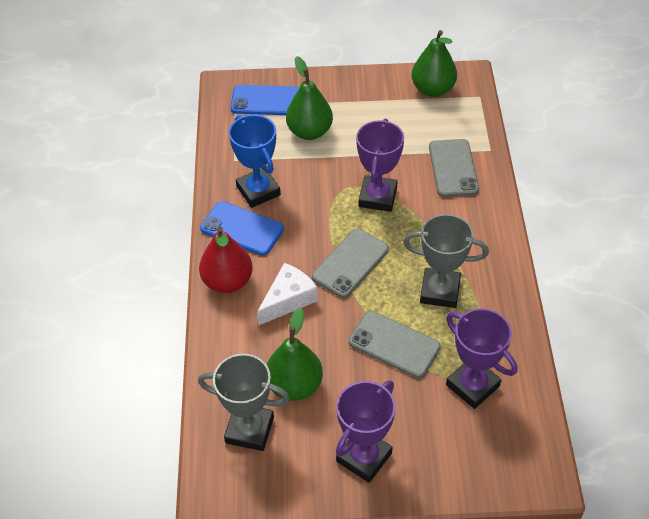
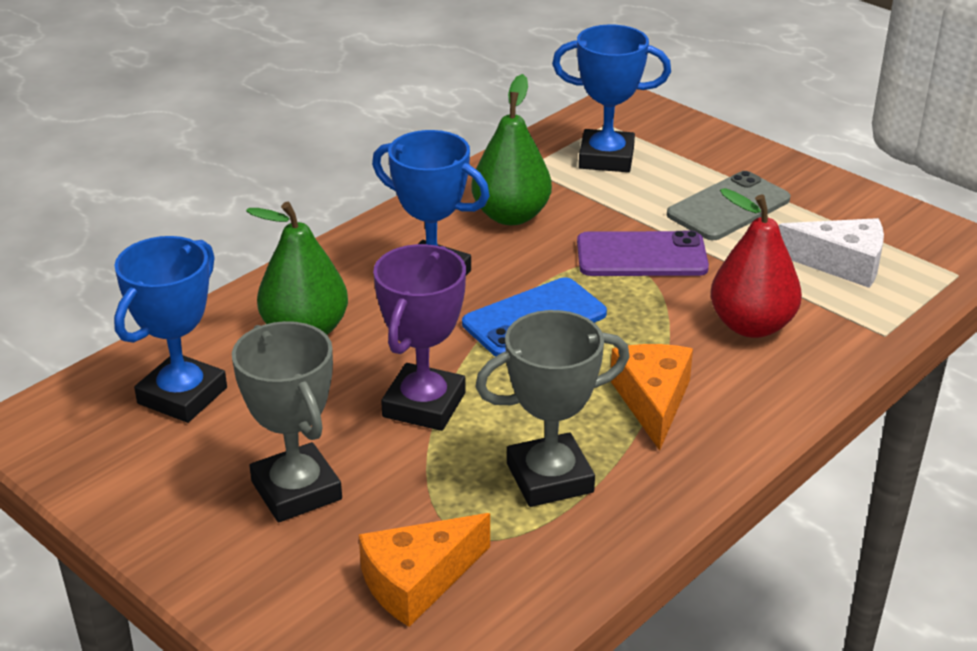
blue phone: [200,201,284,256] [230,85,300,115] = 2 -> [462,277,607,356] = 1
blue trophy: [229,115,281,208] = 1 -> [114,236,227,423] [372,130,490,276] [552,25,671,172] = 3
green pear: [267,307,323,401] [286,56,333,140] [411,30,457,97] = 3 -> [246,202,348,335] [471,74,552,225] = 2
grey phone: [312,229,389,298] [349,311,441,378] [429,139,479,197] = 3 -> [667,171,791,240] = 1
orange cheese: none = 0 -> [359,513,490,627] [610,344,693,451] = 2
purple phone: none = 0 -> [577,231,709,276] = 1
purple trophy: [336,380,395,483] [356,119,404,212] [446,308,517,409] = 3 -> [373,244,466,431] = 1

